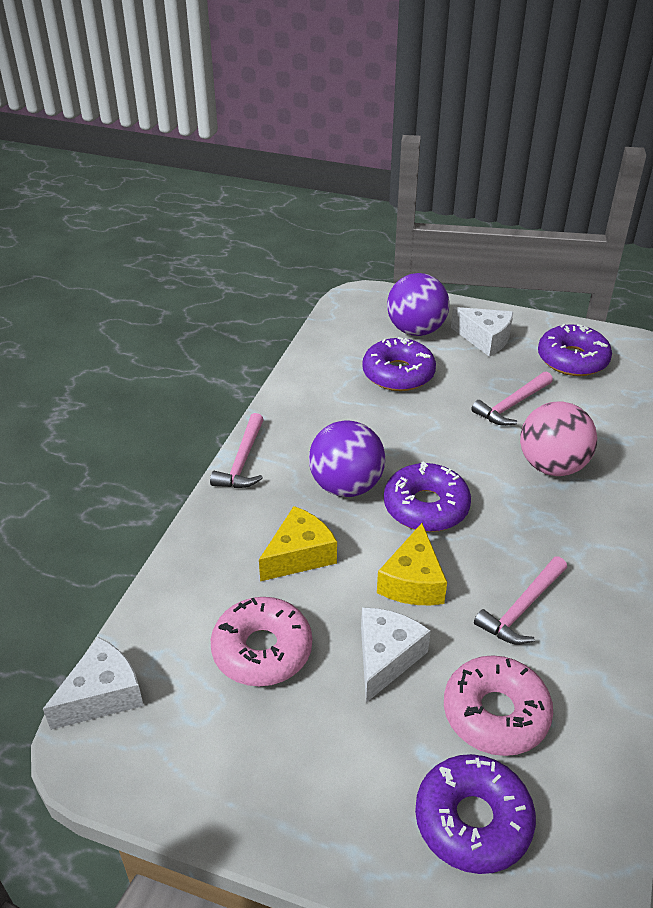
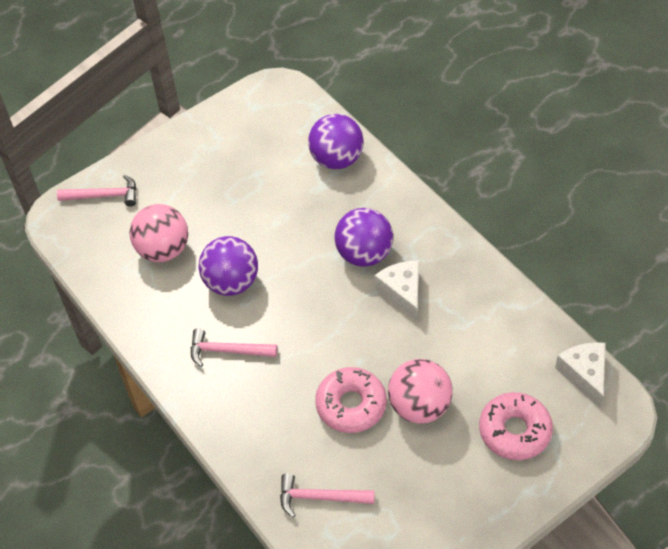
pink ball: [520,401,597,476] = 1 -> [130,204,188,262] [388,359,453,424] = 2
purple ball: [309,420,385,497] [387,273,449,336] = 2 -> [199,236,258,296] [308,114,363,170] [334,208,393,267] = 3
purple donut: [362,337,436,391] [384,461,471,532] [415,754,536,874] [538,324,612,376] = 4 -> none = 0
white cheese: [43,637,144,730] [361,607,431,703] [451,307,513,357] = 3 -> [374,260,419,321] [555,342,606,408] = 2
yellow cheese: [259,506,337,581] [377,523,447,605] = 2 -> none = 0

